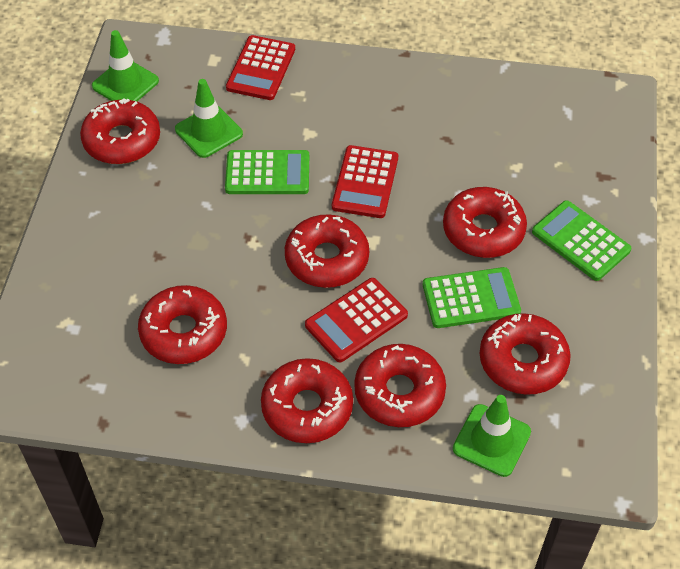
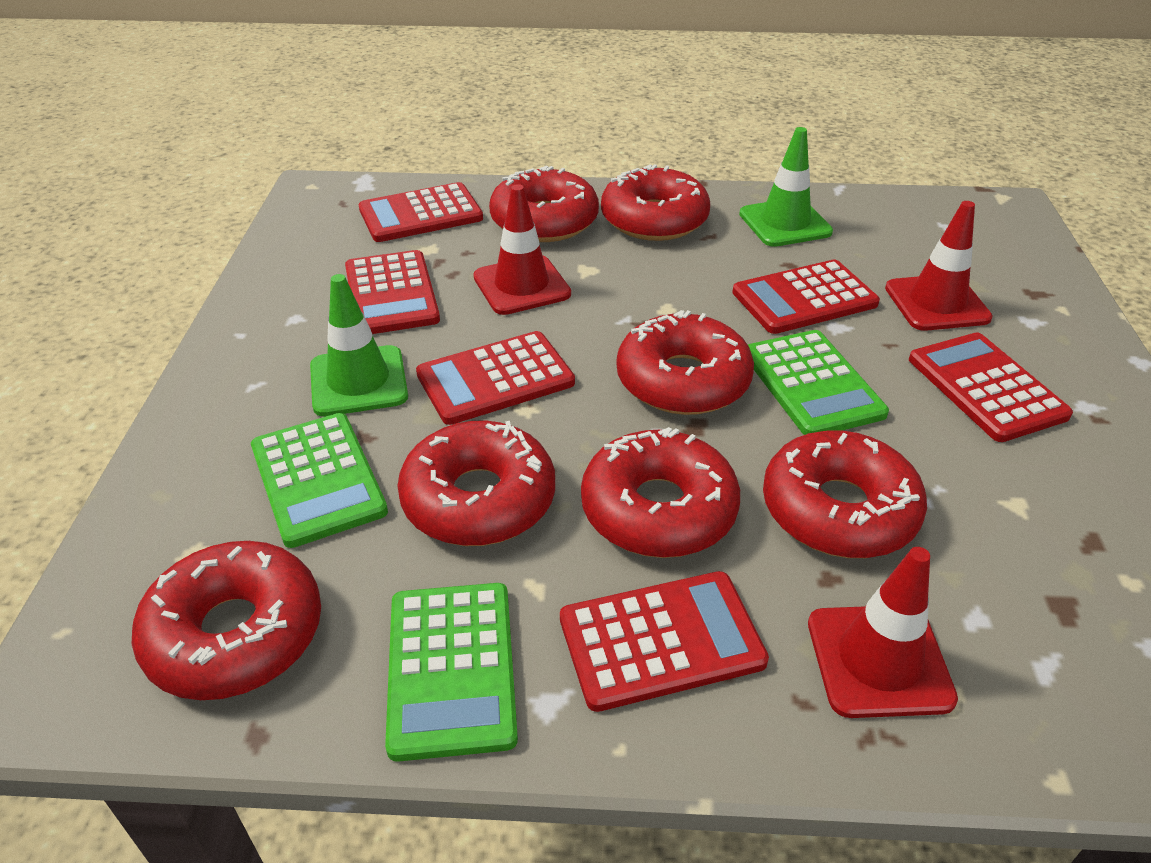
green traffic cone: [92,30,159,101] [175,79,243,158] [453,395,531,477] = 3 -> [310,274,408,417] [739,127,833,247] = 2
red calculator: [226,35,295,100] [305,278,408,362] [332,145,398,218] = 3 -> [345,250,440,334] [359,182,483,242] [416,331,575,425] [560,571,769,712] [732,259,880,334] [909,332,1073,442] = 6
red traffic cone: none = 0 -> [473,184,571,315] [808,547,958,718] [885,201,993,331] = 3

